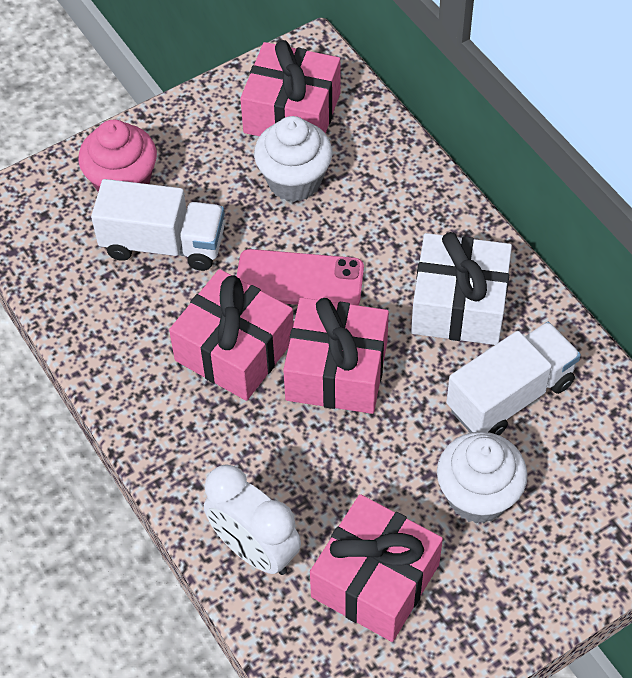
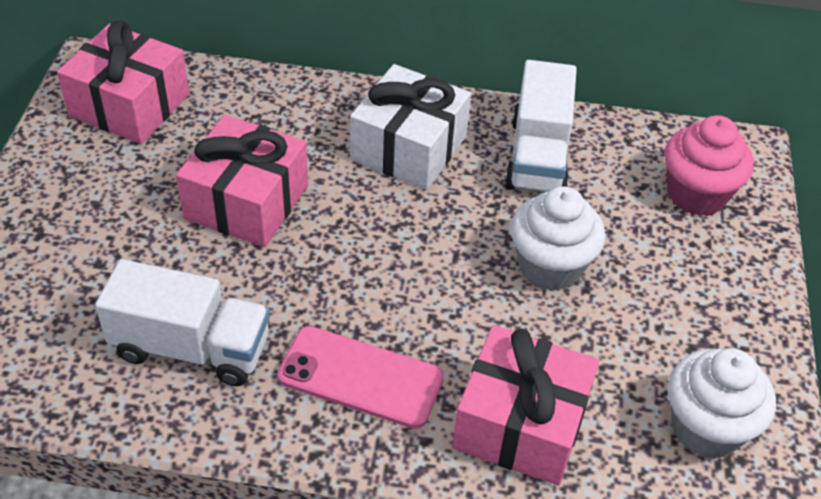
pink gift: [169,269,294,401] [240,40,340,136] [283,297,389,414] [310,494,443,642] = 4 -> [57,20,189,144] [176,115,308,247] [452,325,599,486] = 3
white clock: [204,464,301,575] = 1 -> none = 0

